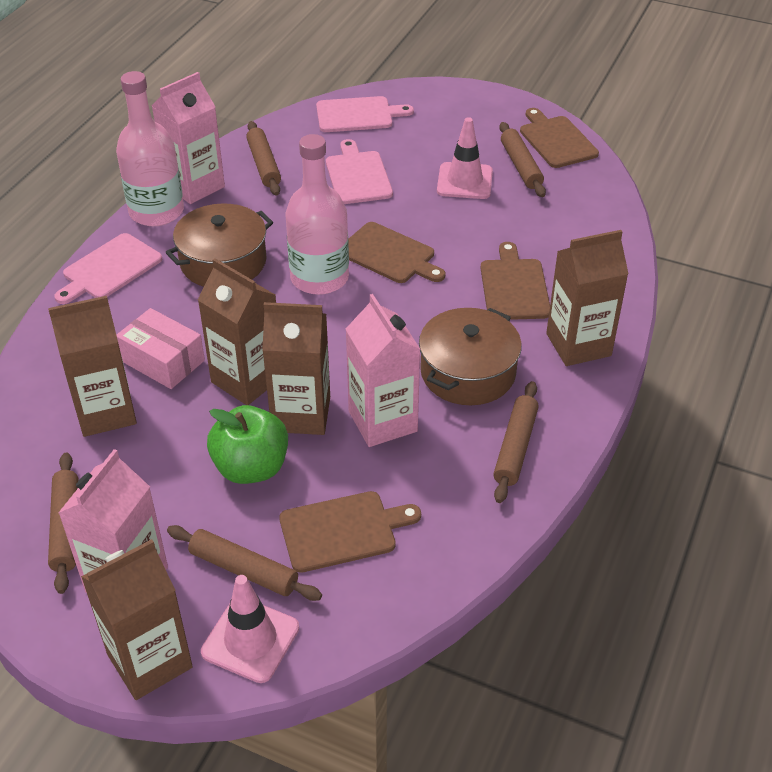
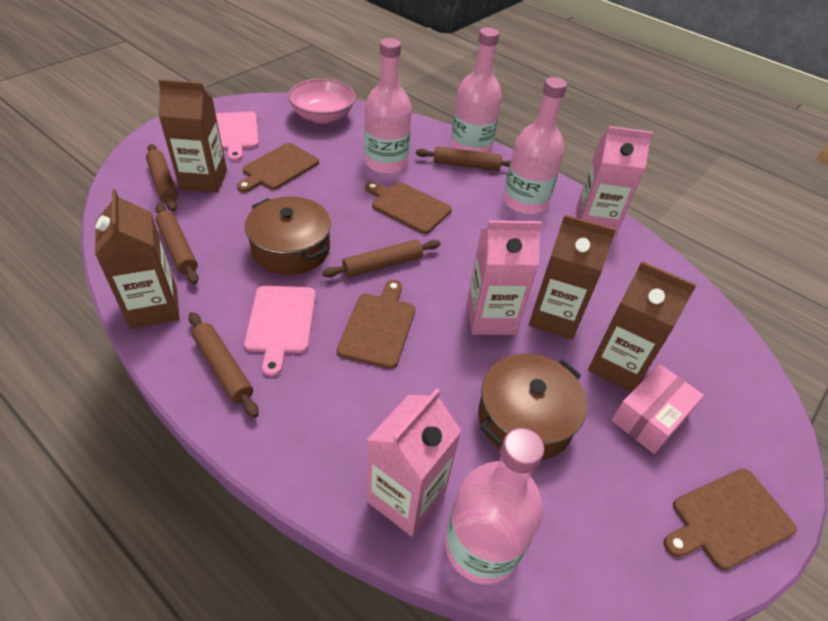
brown carton: [48,296,137,437] [81,539,193,700] [198,258,276,405] [262,302,330,435] [546,230,629,366] = 5 -> [95,189,180,329] [158,79,227,193] [529,215,616,339] [588,261,697,392] = 4
green apple: [207,405,288,484] = 1 -> none = 0
pink bottle: [116,71,184,226] [285,134,349,295] = 2 -> [364,38,412,174] [445,428,544,584] [451,27,502,153] [503,77,567,215] = 4
pink bowl: none = 0 -> [288,79,356,124] = 1
pink cutting board: [54,233,162,304] [316,96,414,132] [326,139,393,204] = 3 -> [216,112,259,161] [244,286,316,377] = 2
pink traffic cone: [201,575,299,683] [437,117,493,199] = 2 -> none = 0

